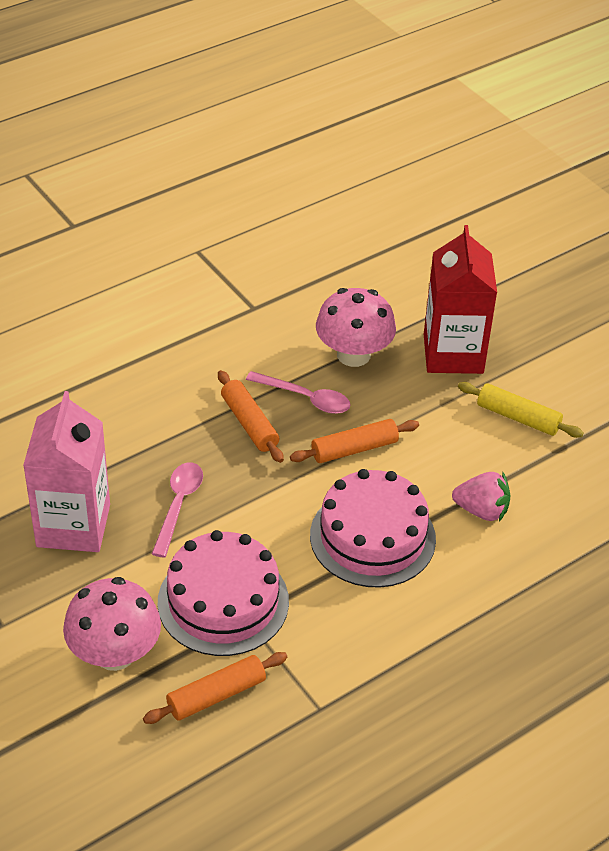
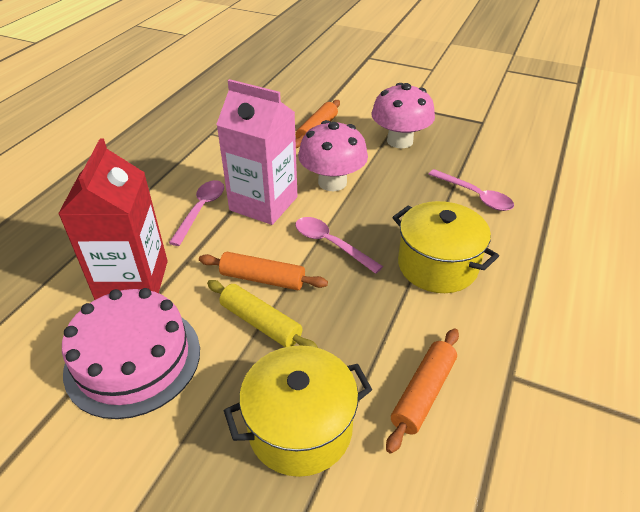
pink cake: [158,530,289,656] [310,469,436,588] = 2 -> [62,288,200,419] = 1
pink spoon: [152,462,203,558] [246,371,350,414] = 2 -> [169,180,224,246] [295,217,383,274] [429,169,514,211] = 3
pink strawberry: [452,472,510,522] = 1 -> none = 0
yellow pot: none = 0 -> [224,345,372,477] [392,201,499,293] = 2

